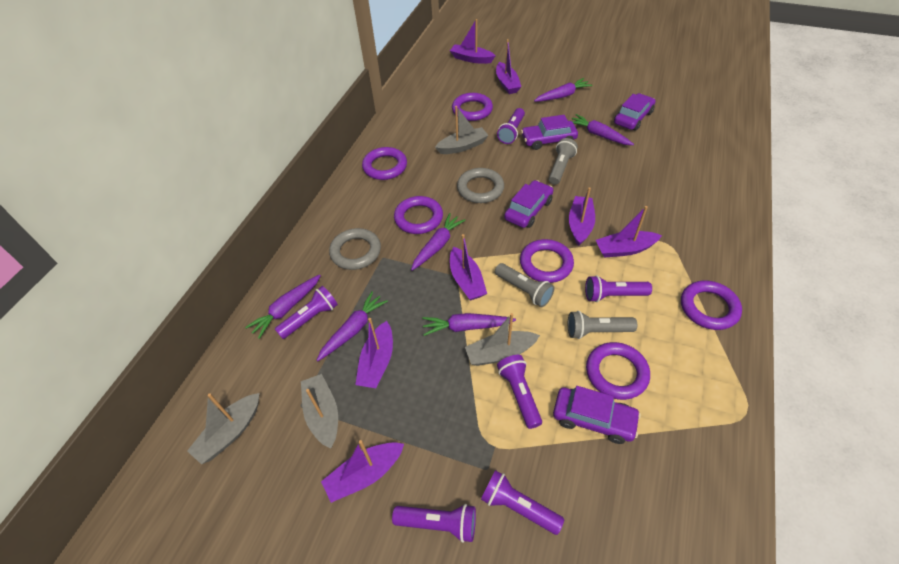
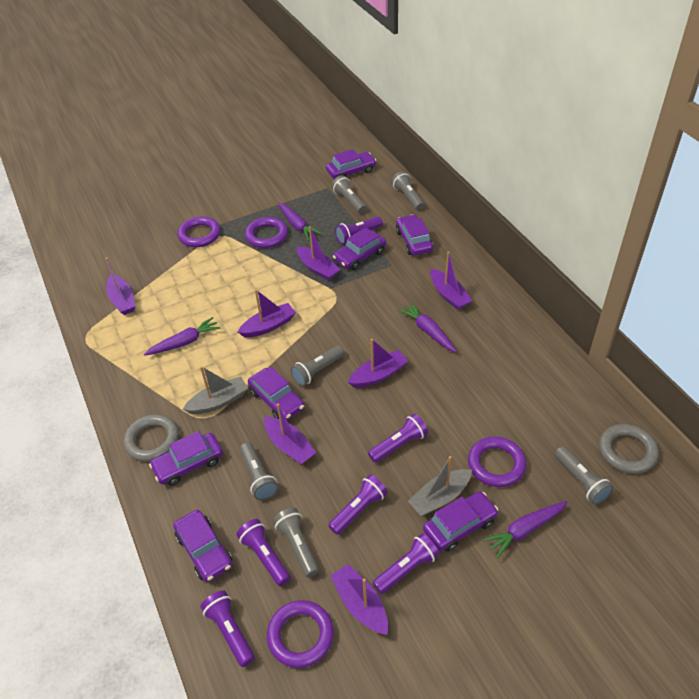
grey boat: [187,393,259,464] [301,374,338,449] [435,106,489,154] [465,313,540,366] = 4 -> [183,366,248,414] [408,456,472,516] = 2
grey flashlight: [495,263,554,307] [549,138,578,185] [568,311,637,339] = 3 -> [239,442,278,500] [273,508,319,578] [290,345,344,386] [331,175,366,214] [392,171,424,211] [555,446,614,505] = 6
purple car: [504,180,553,228] [521,115,578,150] [553,386,641,444] [614,93,656,131] = 4 -> [149,431,223,486] [173,510,232,582] [248,367,305,420] [326,149,376,179] [333,228,386,270] [396,214,433,255] [423,491,498,552] = 7
purple carrot: [245,274,321,339] [317,291,388,361] [411,213,465,271] [422,313,516,336] [534,78,593,102] [572,114,634,145] = 6 -> [144,317,220,356] [278,203,322,241] [398,302,457,352] [483,501,567,558] = 4
purple ring: [362,147,407,180] [394,196,443,234] [452,93,493,121] [520,239,574,283] [586,342,650,400] [681,280,742,330] = 6 -> [178,216,221,247] [245,217,288,248] [267,600,334,668] [468,436,526,487] = 4

